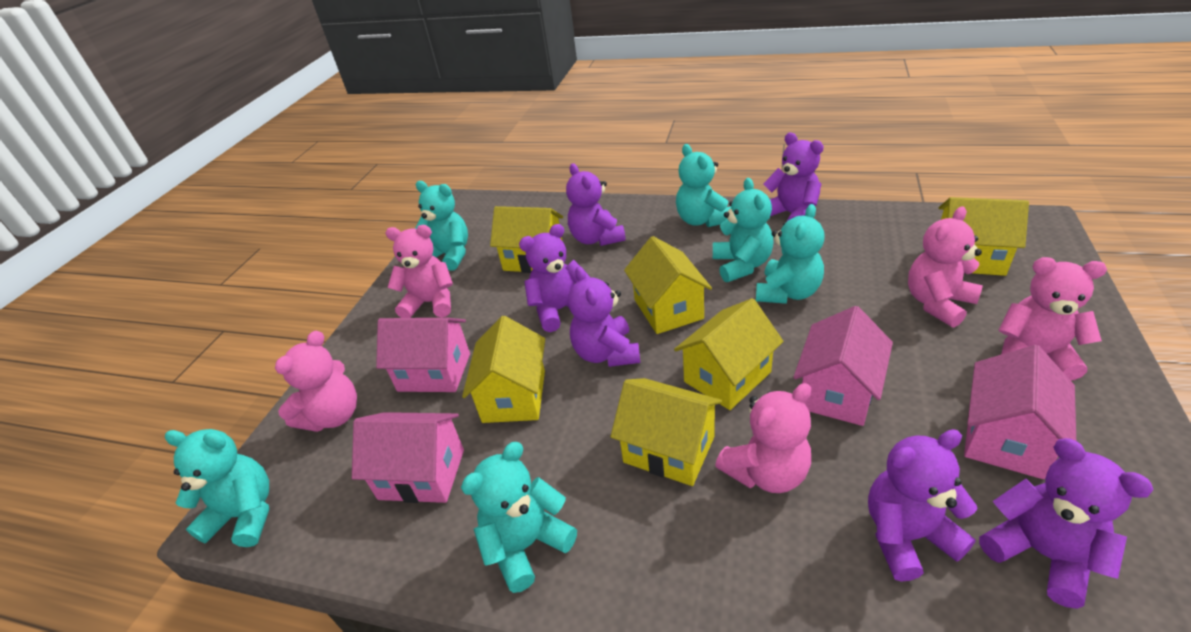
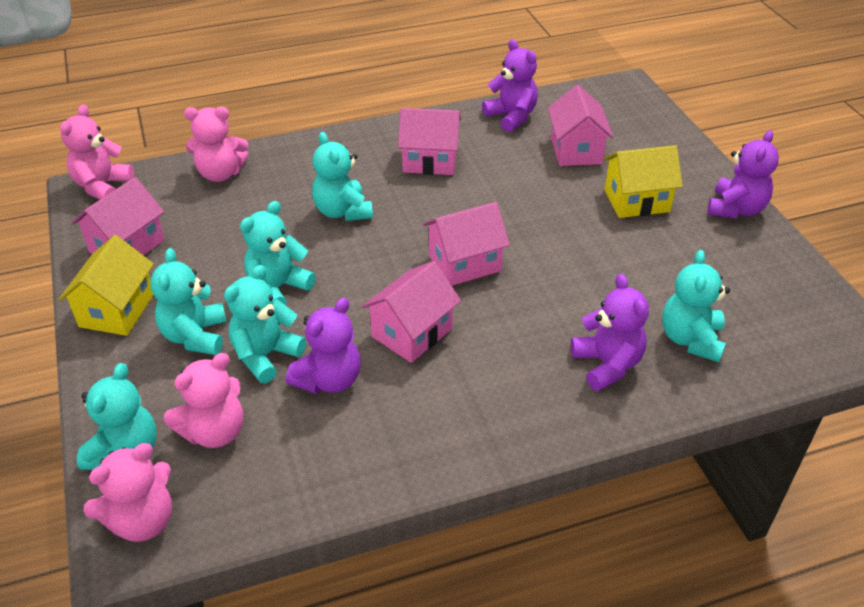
pink house: [352,412,464,503] [376,318,470,392] [793,306,893,426] [964,345,1076,479] = 4 -> [72,177,165,256] [362,261,461,363] [398,108,461,175] [423,202,510,286] [548,85,614,166] = 5
pink teddy bear: [275,331,357,432] [385,225,453,318] [715,383,811,493] [908,206,983,327] [999,257,1107,380] = 5 -> [60,104,134,200] [83,443,172,542] [164,353,243,448] [184,107,248,182] = 4
purple teddy bear: [519,224,590,332] [566,163,626,246] [568,266,640,367] [763,133,824,222] [868,429,978,582] [979,438,1153,609] = 6 -> [286,298,361,394] [482,39,538,132] [571,274,649,391] [708,130,779,219] = 4
yellow house: [462,316,545,423] [490,206,563,273] [610,378,722,486] [624,236,712,334] [674,298,784,410] [939,197,1029,276] = 6 -> [59,235,154,336] [604,145,683,218] = 2

